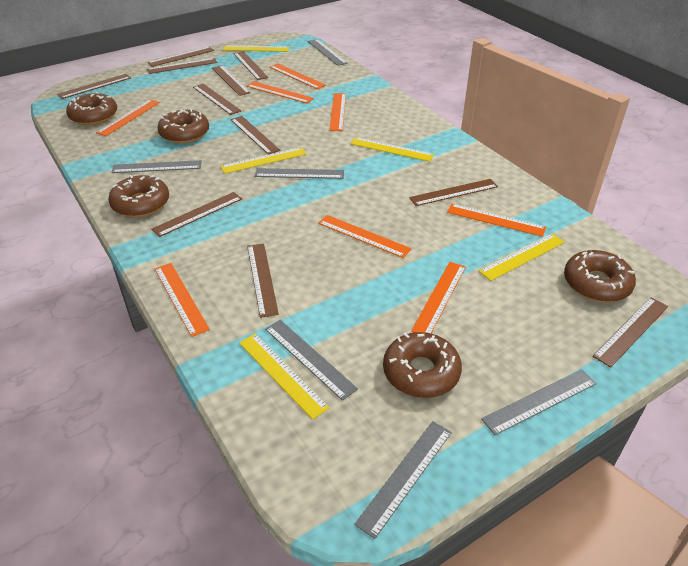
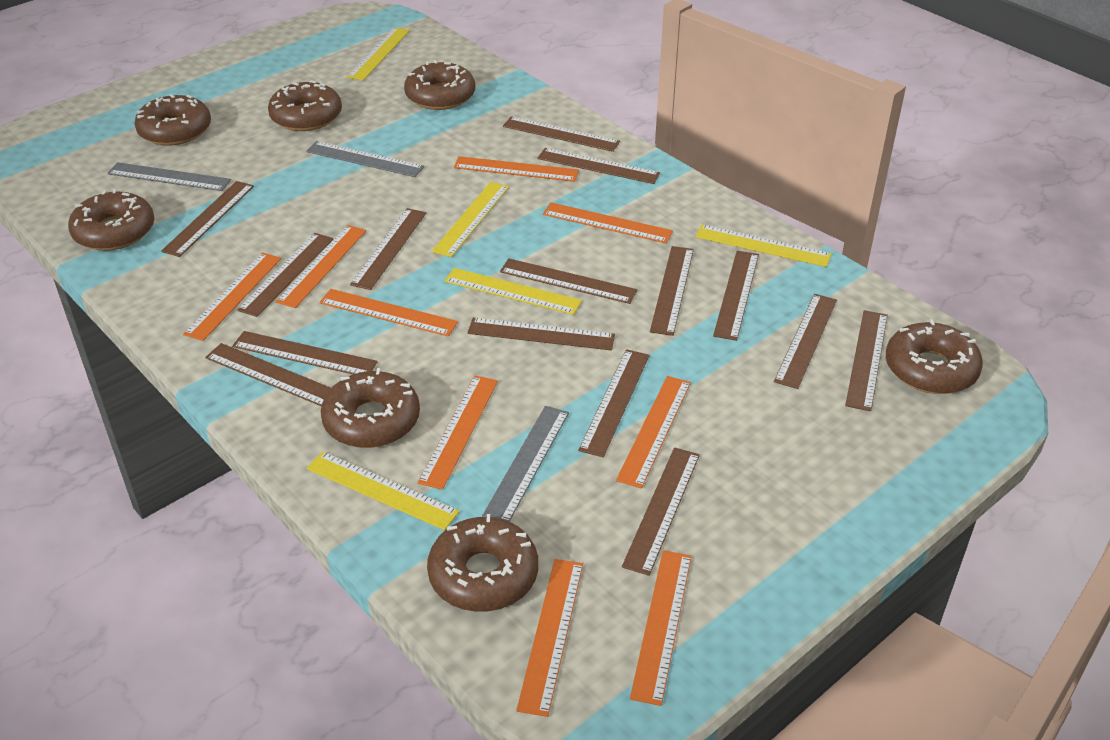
brown donut: [66,92,117,125] [108,175,169,217] [157,109,209,143] [383,332,462,398] [564,250,636,302] = 5 -> [68,189,155,251] [134,94,211,146] [268,80,342,131] [321,368,420,448] [404,60,475,110] [427,514,538,612] [886,319,983,394] = 7
brown ruler: [57,74,131,99] [147,58,217,74] [148,47,214,67] [151,192,242,237] [193,84,241,115] [212,65,250,96] [231,116,281,155] [234,51,268,80] [247,243,279,318] [409,179,498,206] [593,297,668,368] = 11 -> [161,181,254,257] [205,343,331,406] [232,331,378,374] [237,233,333,317] [350,208,426,290] [467,318,615,350] [500,258,637,304] [503,116,620,152] [537,148,660,184] [578,349,650,457] [622,447,700,576] [650,246,694,336] [713,251,759,341] [774,294,837,389] [845,310,888,411] = 15
grey ruler: [111,160,202,173] [255,168,344,179] [265,320,358,401] [308,39,347,66] [354,421,452,539] [481,369,596,435] = 6 -> [107,162,231,191] [306,141,424,177] [482,406,569,522] = 3
orange ruler: [96,99,160,136] [155,263,210,337] [247,81,314,104] [270,64,326,89] [318,215,411,258] [329,93,346,131] [411,262,466,333] [447,204,546,237] = 8 -> [183,253,281,341] [276,225,366,308] [319,289,458,336] [417,375,498,490] [454,156,579,182] [516,559,583,717] [543,202,673,243] [616,376,691,489] [630,550,692,706] = 9

